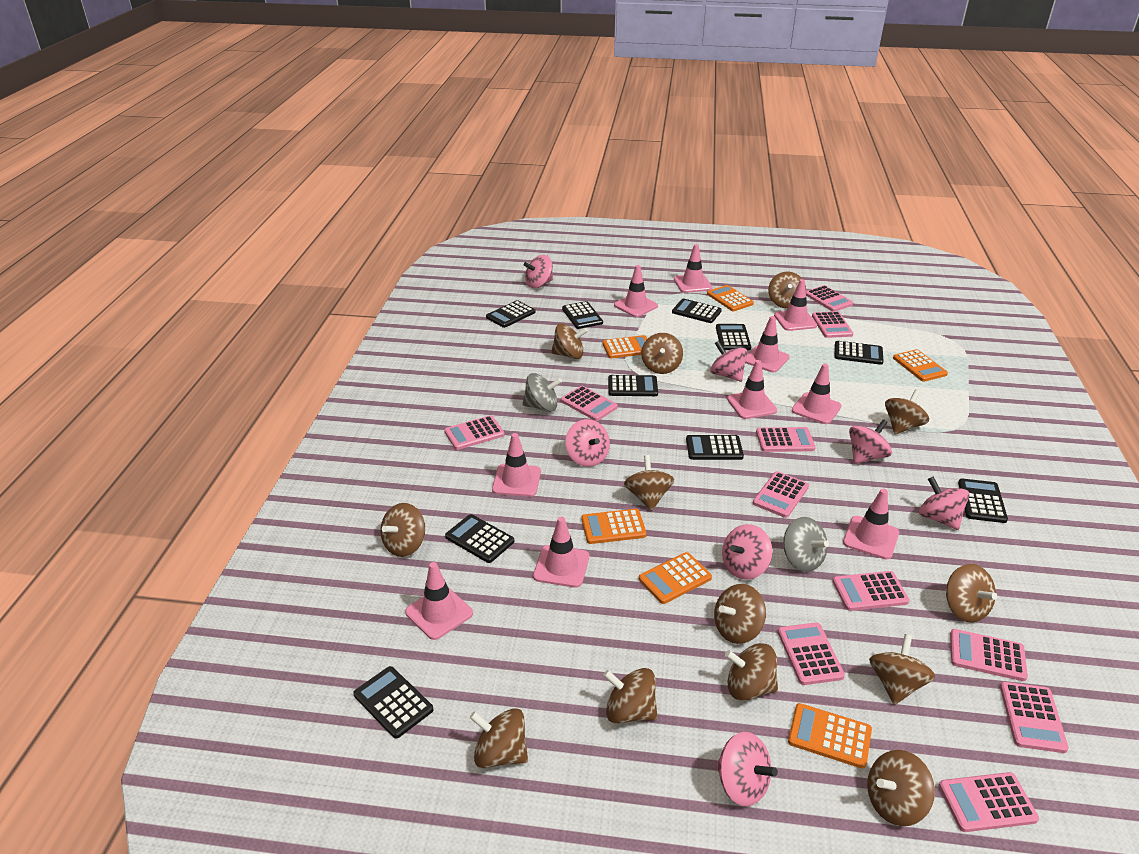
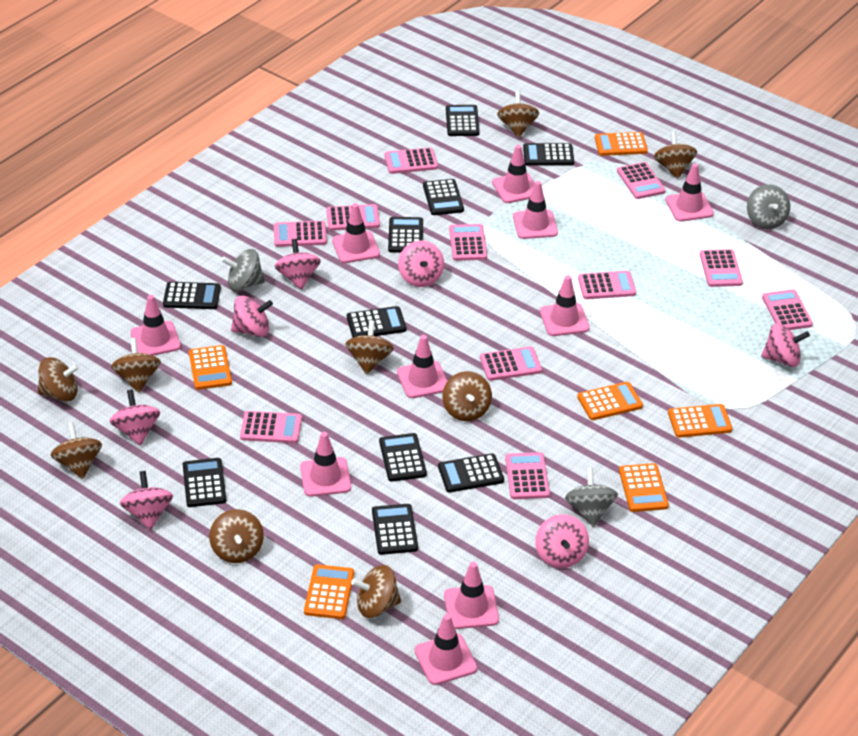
brown spinning top: [380,503,425,557] [470,708,528,768] [551,323,588,359] [603,668,657,724] [624,455,674,511] [641,333,683,374] [714,584,766,644] [725,643,778,701] [768,271,806,308] [867,750,935,826] [869,634,935,705] [885,389,929,434] [946,564,997,622] = 13 -> [38,357,79,402] [51,422,102,479] [111,338,161,393] [209,509,264,563] [345,320,394,374] [351,565,401,618] [442,371,492,421] [497,91,539,138] [654,131,697,179] = 9
grey spinning top: [523,373,562,412] [783,517,829,572] = 2 -> [221,249,265,291] [565,468,618,527] [747,184,790,229] = 3

